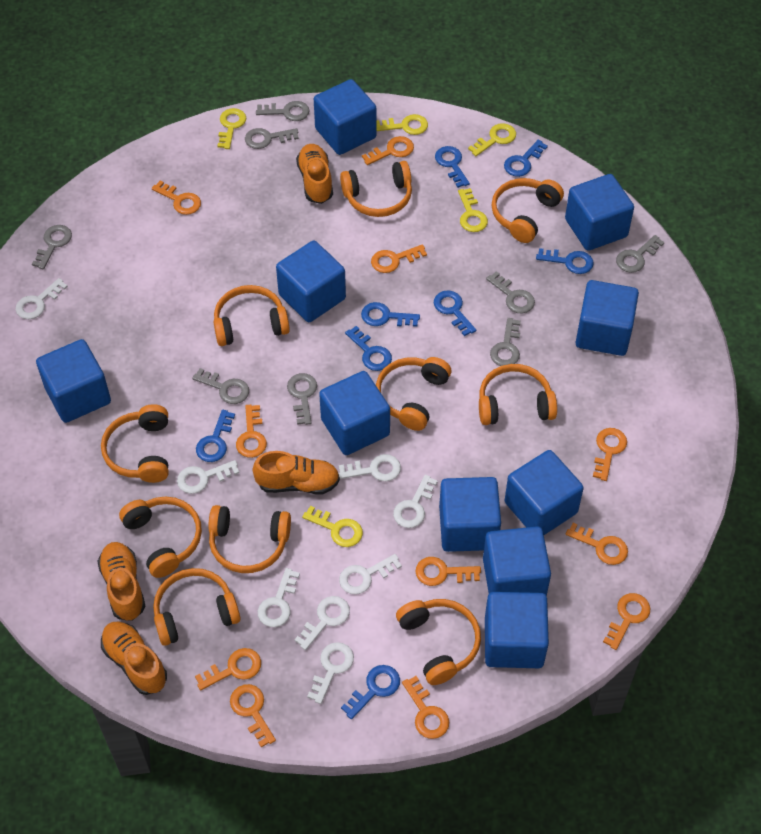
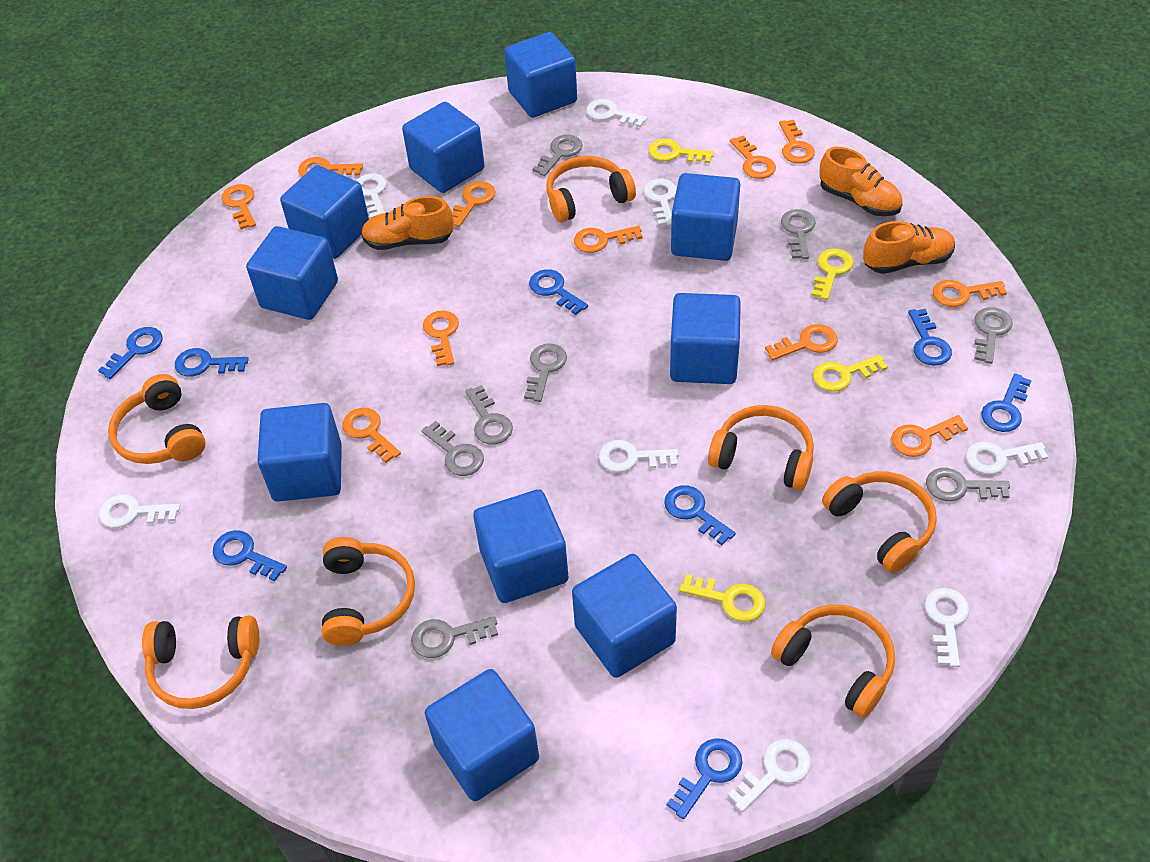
orange headphones: [101,404,169,483] [119,497,202,578] [153,568,241,646] [208,505,291,573] [213,285,290,346] [340,161,412,217] [376,357,451,431] [396,599,481,685] [479,364,557,425] [492,178,564,243] = 10 -> [108,374,206,464] [142,615,259,709] [322,537,415,646] [546,156,636,222] [708,405,814,490] [771,605,895,718] [822,471,937,573] = 7
orange shoe: [97,542,145,621] [101,622,167,695] [253,451,340,494] [296,144,333,204] = 4 -> [361,196,454,250] [819,147,903,216] [863,221,955,274] = 3
yellow key: [217,108,246,149] [302,506,363,547] [377,114,428,135] [458,188,488,232] [468,123,516,156] = 5 -> [648,139,714,163] [679,574,765,622] [811,248,854,300] [813,355,887,392] = 4

